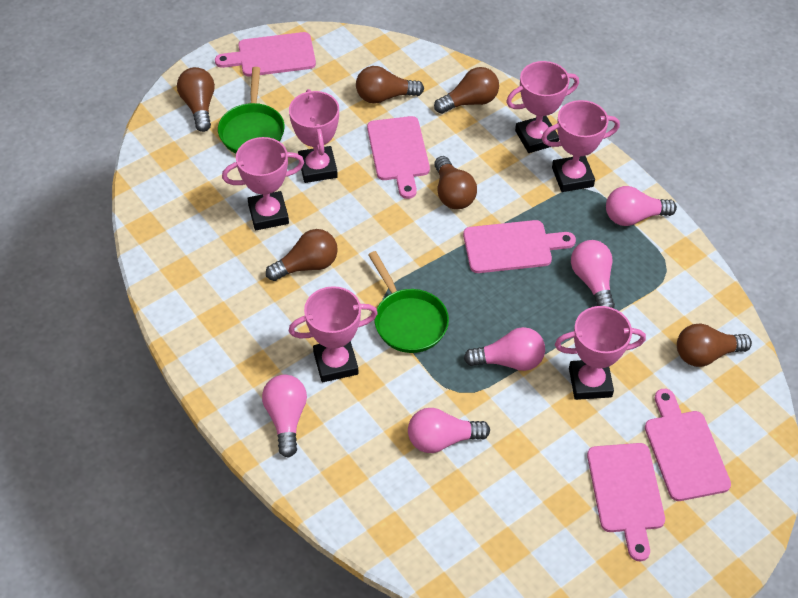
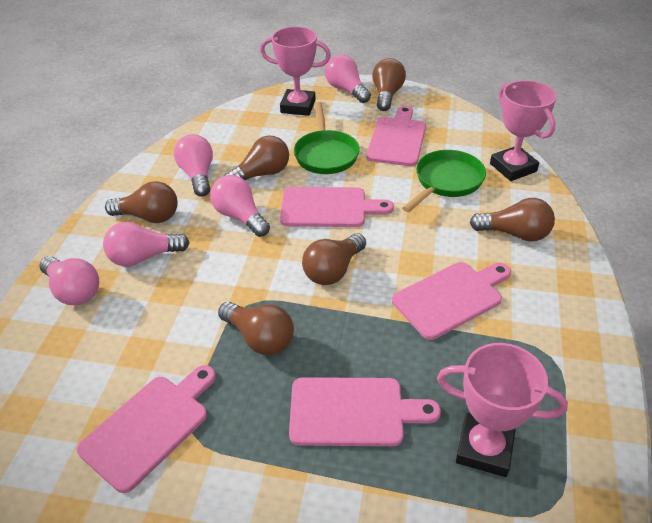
pink trophy: [222,137,304,230] [289,89,339,183] [289,286,378,382] [506,61,579,153] [542,100,620,192] [555,306,646,400] = 6 -> [260,27,331,116] [437,343,568,477] [490,80,557,181] = 3

